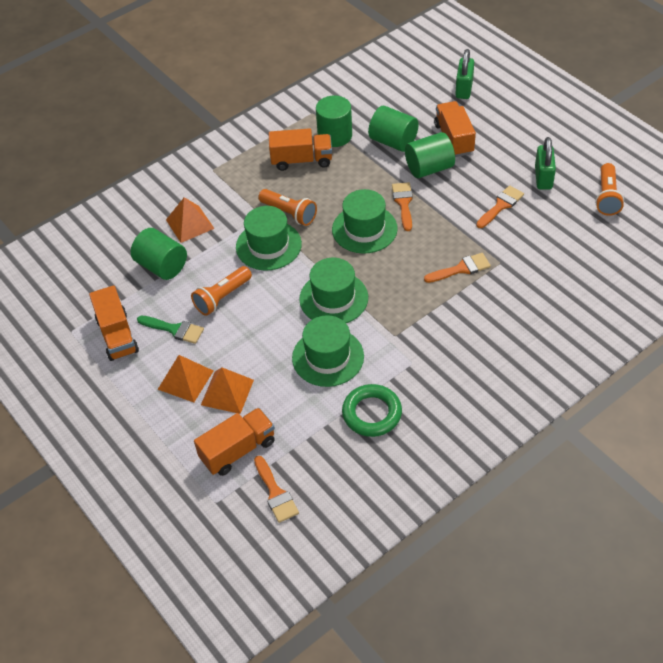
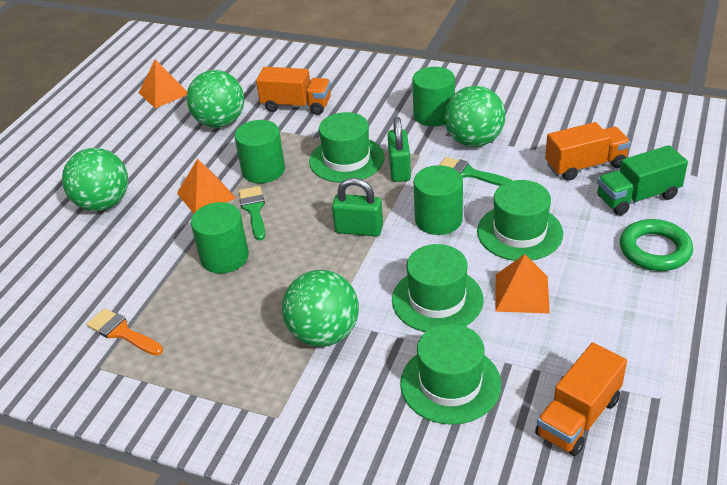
green ball: none = 0 -> [62,148,128,211] [186,70,244,128] [282,270,359,347] [444,86,505,147] = 4
green brush: [137,316,204,344] = 1 -> [238,186,265,241] [439,157,512,186] = 2
green truck: none = 0 -> [597,145,688,215] = 1
orange brush: [254,456,299,523] [392,182,413,231] [424,253,491,283] [476,185,524,228] = 4 -> [86,308,163,356] = 1
orange flashlight: [191,266,252,316] [258,189,317,226] [595,163,624,216] = 3 -> none = 0
orange truck: [89,285,139,361] [194,408,275,476] [269,128,332,171] [434,101,476,157] = 4 -> [256,67,331,115] [535,343,627,456] [545,122,631,181] = 3

